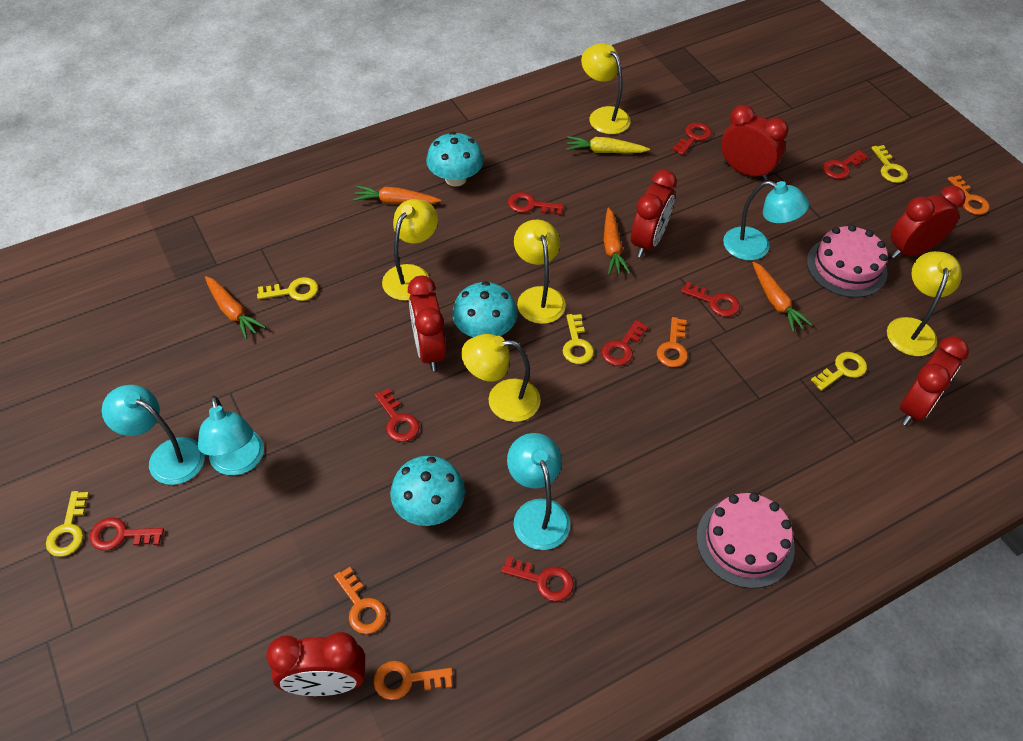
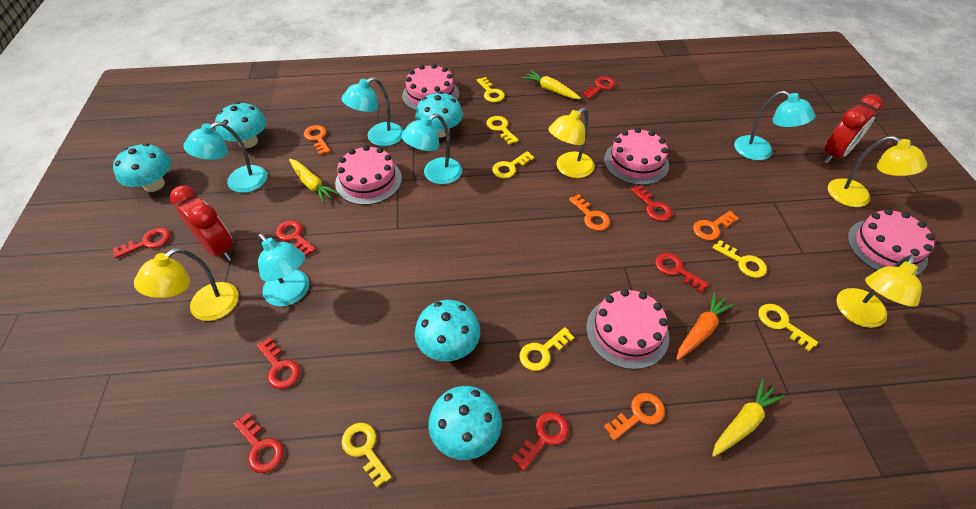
orange carrot: [205,276,266,339] [353,186,441,204] [604,207,630,275] [752,261,813,332] = 4 -> [676,292,735,360] = 1
pink cake: [696,493,795,589] [807,225,888,298] = 2 -> [335,145,402,205] [402,64,459,111] [586,289,669,370] [604,128,669,185] [847,209,935,275] = 5
red clock: [266,632,365,696] [408,276,446,371] [631,170,677,257] [721,105,789,181] [891,186,966,259] [900,336,969,426] = 6 -> [170,186,234,261] [824,94,883,164] = 2
turquoise lamp: [102,385,205,485] [198,396,264,475] [507,433,570,550] [723,181,809,261] = 4 -> [183,122,267,193] [258,234,309,306] [341,77,403,146] [401,114,462,184] [734,91,815,160] = 5
turquoise mushroom: [390,456,465,526] [426,132,484,187] [452,281,517,337] = 3 -> [113,143,171,192] [215,102,266,148] [415,300,480,361] [416,92,463,137] [428,386,502,460] = 5
yellow carrot: [566,136,650,153] = 1 -> [289,159,339,203] [522,70,581,99] [712,379,785,457] = 3
yellow key: [46,491,89,557] [257,277,318,301] [563,314,594,364] [811,352,867,391] [871,145,908,183] = 5 -> [341,423,392,488] [477,77,505,102] [486,116,519,145] [492,151,534,178] [519,327,574,371] [712,240,767,278] [758,304,818,351] = 7
yellow lamp: [382,199,438,301] [461,334,541,422] [514,220,566,324] [581,43,631,134] [887,251,962,356] = 5 -> [134,248,238,321] [548,108,594,178] [828,136,927,207] [836,255,922,328] = 4

